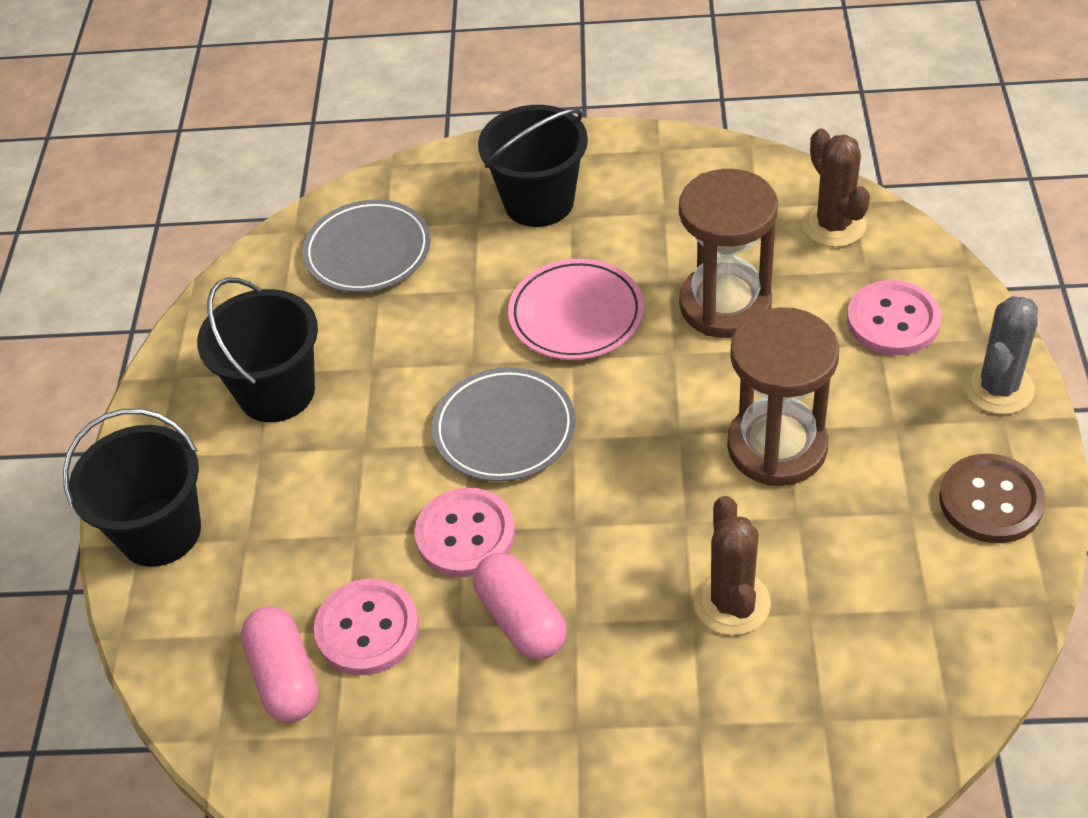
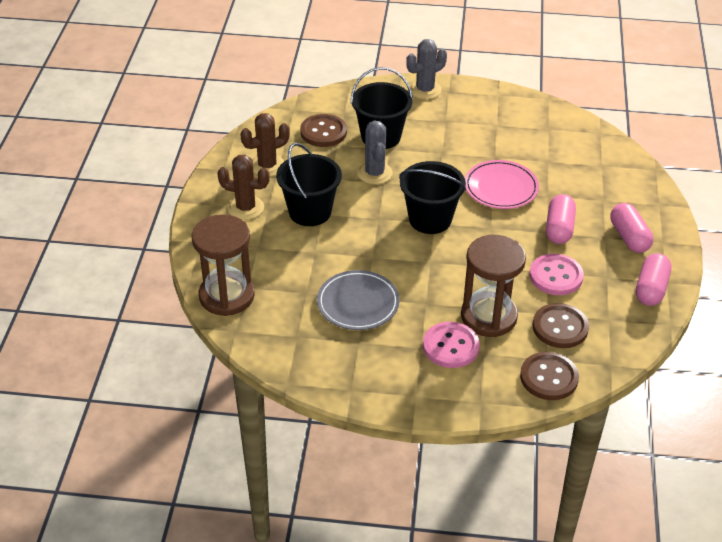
brown button: [939,454,1046,543] = 1 -> [300,114,347,147] [520,352,579,400] [533,303,589,348] = 3
grey cactus: [963,296,1038,414] = 1 -> [357,121,393,185] [406,39,447,99] = 2
grey plate: [302,200,431,292] [432,367,576,482] = 2 -> [317,270,400,330] = 1
pink button: [314,578,419,675] [415,488,515,577] [847,280,941,355] = 3 -> [423,322,480,368] [530,254,584,295] = 2
pink capsule: [241,606,319,722] [473,553,567,660] = 2 -> [546,194,576,244] [610,203,653,253] [636,253,671,306] = 3

